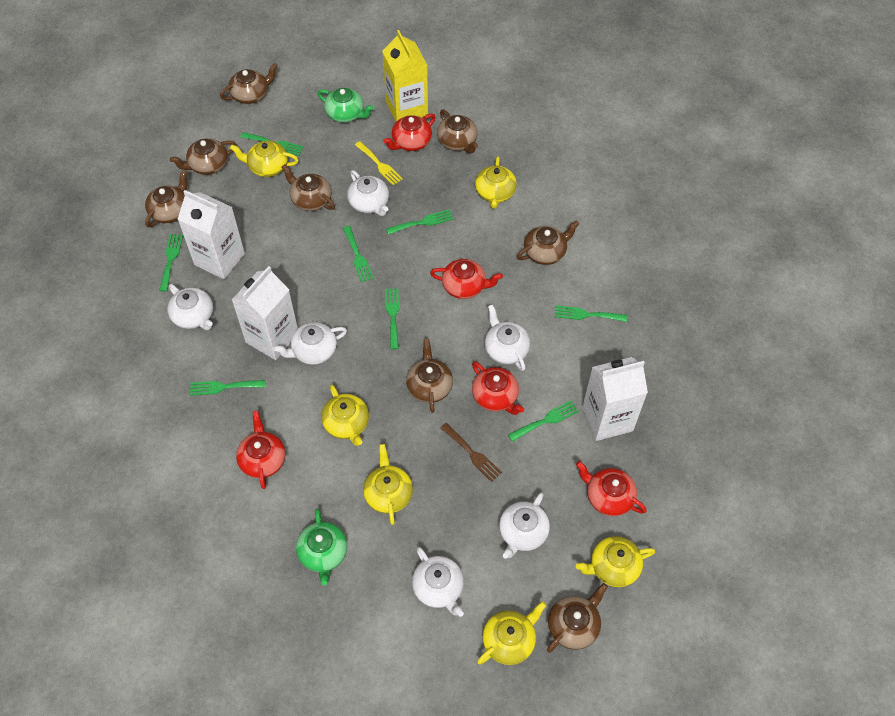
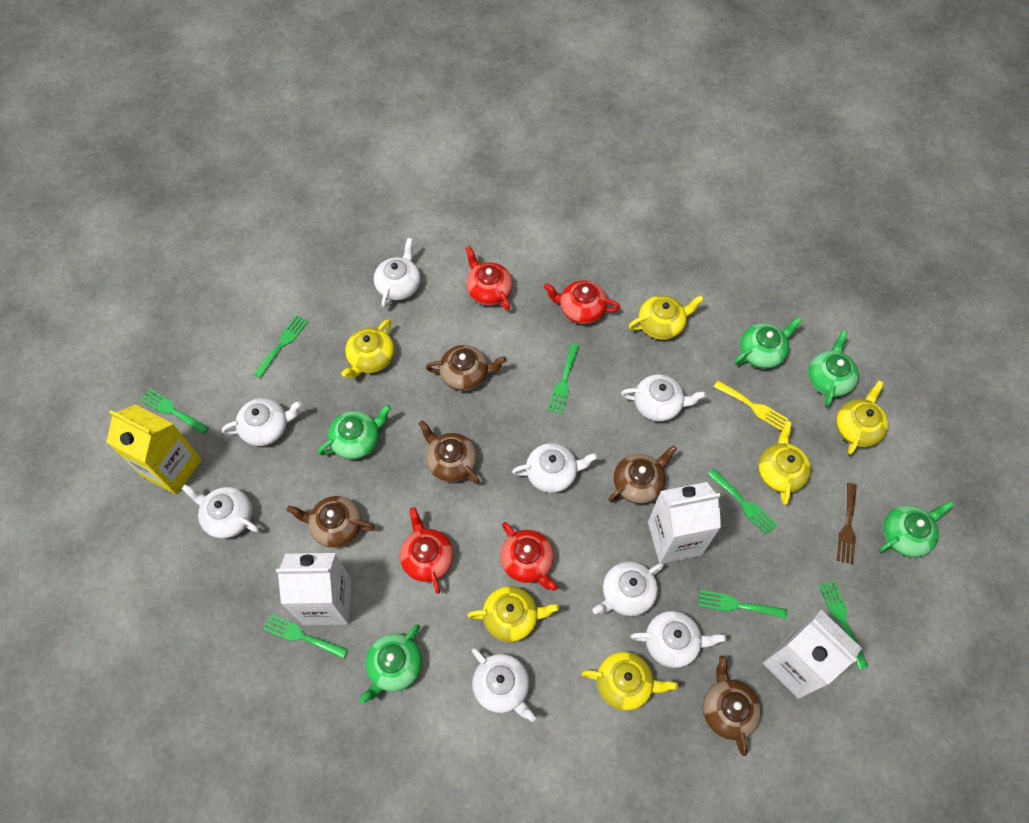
brown teapot: [145,170,187,228] [170,138,237,175] [220,63,278,104] [282,164,335,211] [406,339,453,413] [437,109,478,153] [517,220,579,265] [547,583,608,652] = 8 -> [287,496,375,548] [419,420,480,484] [426,345,507,391] [608,445,677,504] [703,656,761,756] = 5
green fork: [159,234,183,292] [190,380,265,396] [240,132,304,156] [343,226,374,283] [385,288,399,350] [386,209,453,235] [508,401,579,442] [555,305,627,322] = 8 -> [140,389,209,435] [254,315,308,378] [263,614,348,659] [548,344,579,414] [698,590,787,619] [707,469,777,535] [819,581,868,670] = 7
green teapot: [296,509,347,585] [317,88,374,123] = 2 -> [318,405,391,459] [359,624,422,704] [735,317,802,369] [808,330,859,406] [879,501,954,557] = 5
red teapot: [236,410,285,489] [383,114,436,151] [430,259,503,299] [472,361,524,415] [576,461,647,516] = 5 -> [400,507,454,594] [465,246,513,310] [500,522,557,591] [544,280,620,324] = 4
white teapot: [167,284,213,330] [273,322,347,365] [347,170,389,216] [412,547,464,617] [484,305,530,371] [499,492,550,559] = 6 -> [182,484,259,539] [222,398,302,446] [374,238,420,308] [472,648,536,722] [512,443,598,493] [593,561,664,616] [621,374,706,421] [631,611,726,668] = 8

